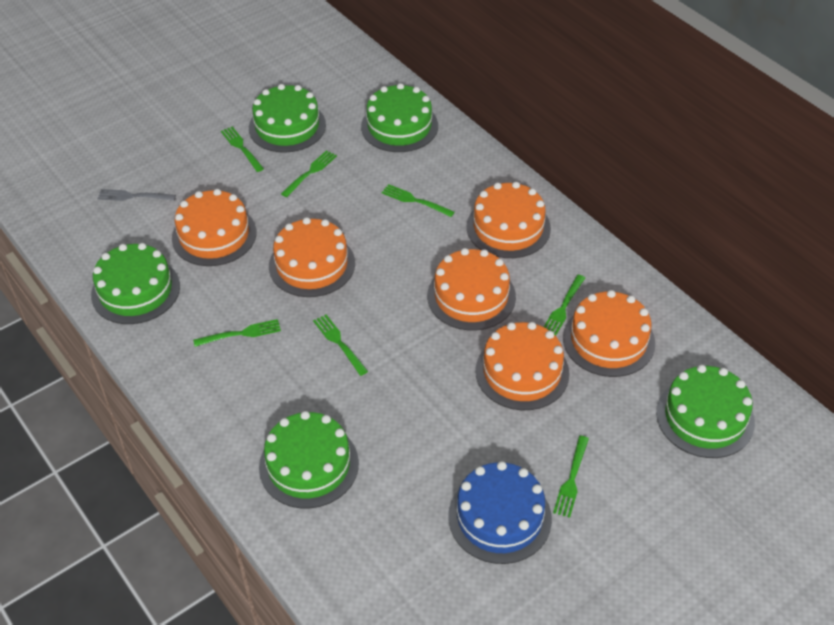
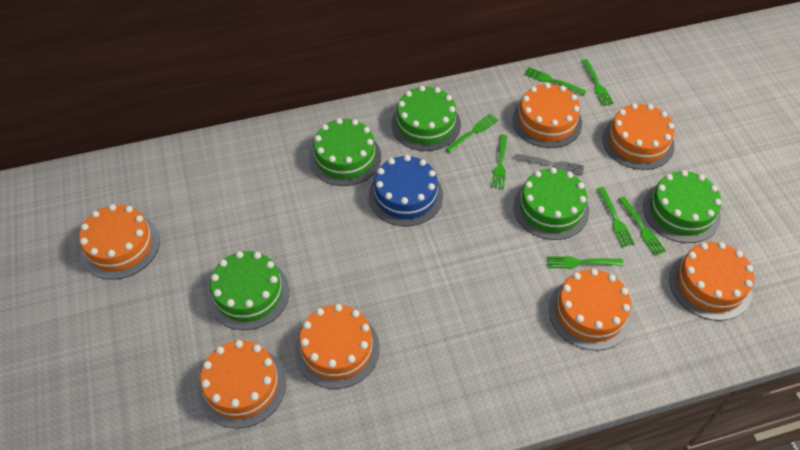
orange cake: [172,189,257,266] [269,217,355,297] [427,248,516,330] [467,182,551,258] [475,322,570,410] [563,290,655,377] = 6 -> [79,204,160,279] [198,340,286,428] [295,304,380,389] [512,83,582,148] [549,269,632,350] [602,103,675,170] [669,242,754,321] = 7

